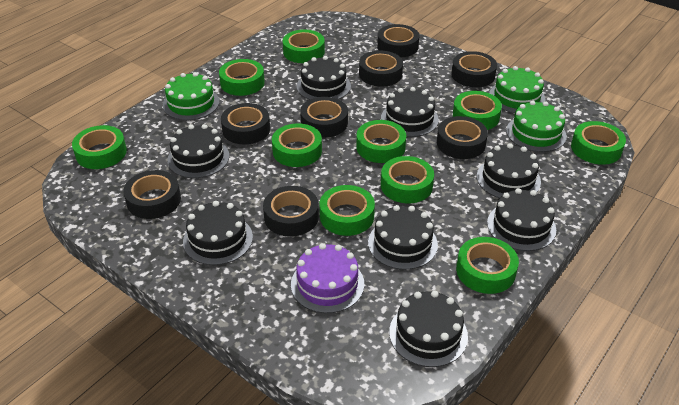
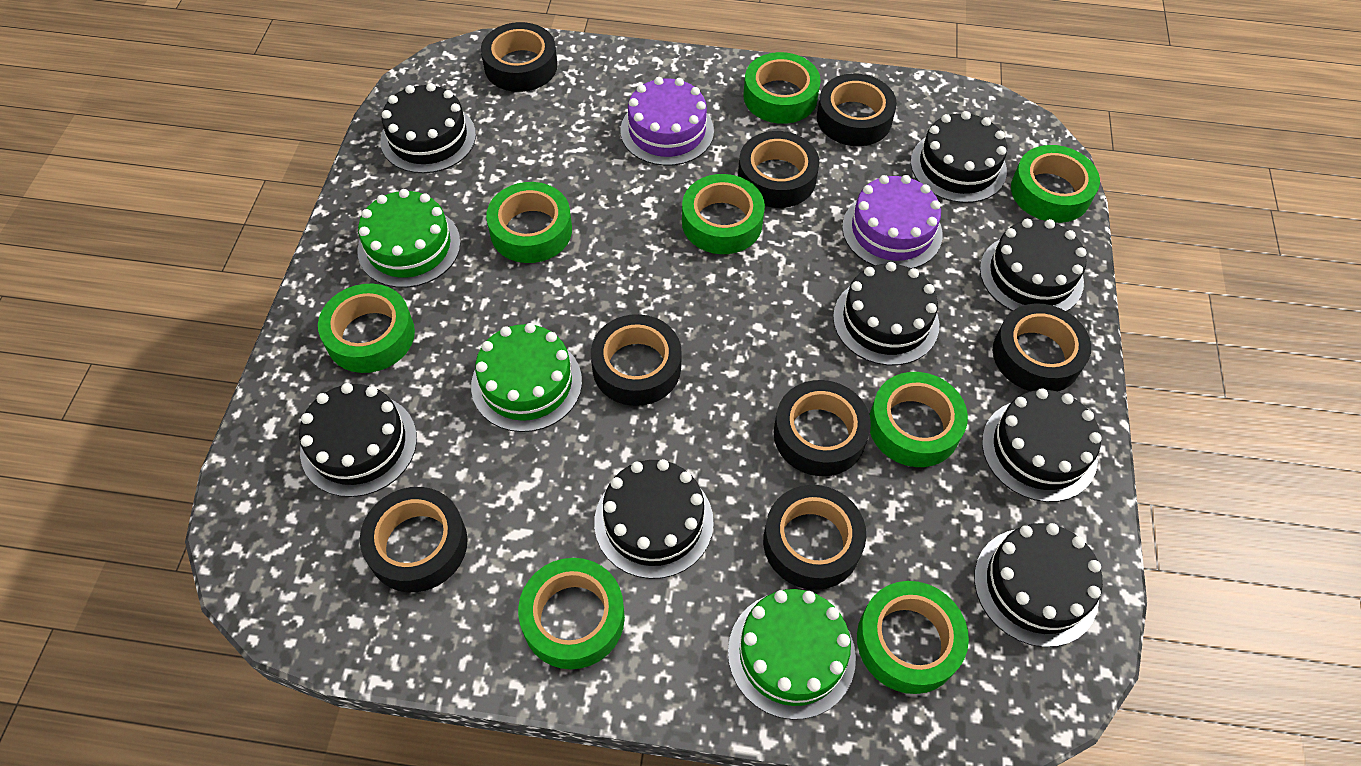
green tape: [72,125,127,169] [219,59,265,96] [272,123,322,167] [283,30,325,63] [320,185,375,236] [356,120,406,163] [381,156,434,203] [453,91,502,130] [456,237,519,294] [571,121,626,165] = 10 -> [318,284,415,373] [486,182,572,263] [518,558,625,669] [682,174,765,254] [743,52,821,124] [857,581,969,694] [869,372,968,467] [1011,145,1100,223] = 8
purple cake: [291,243,364,313] = 1 -> [621,77,714,166] [842,175,943,269] = 2

